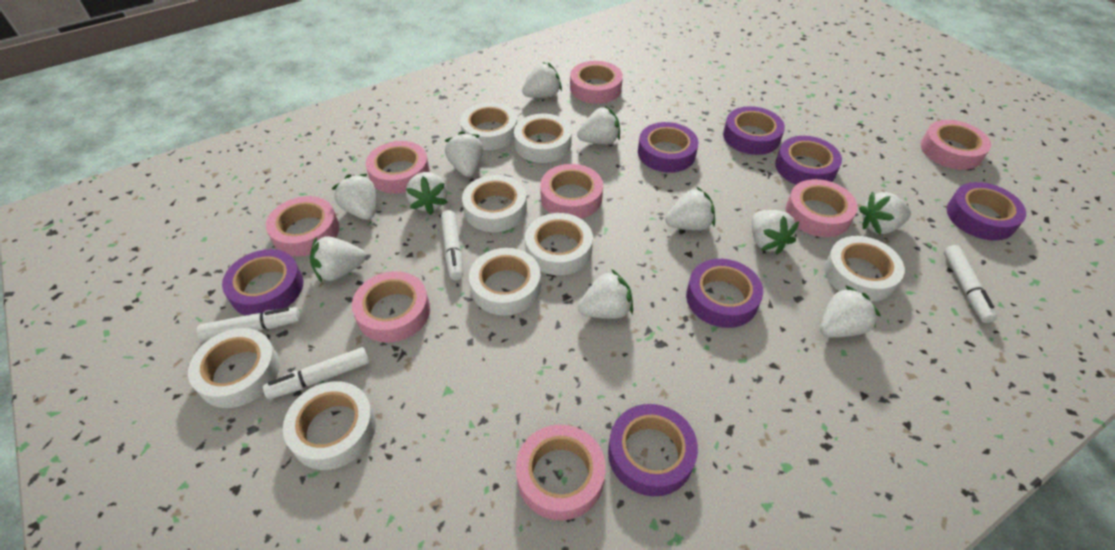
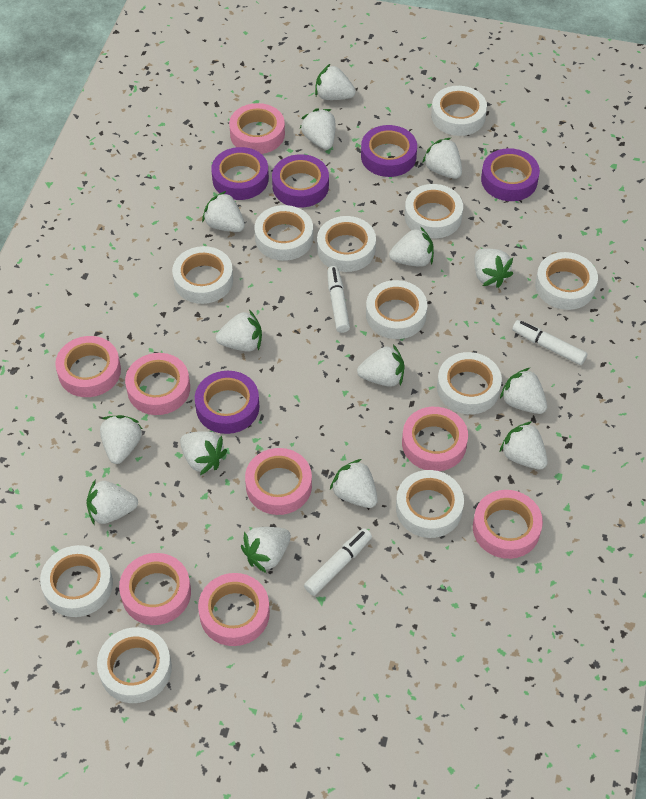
purple tape: [222,249,303,316] [608,404,698,496] [638,122,699,173] [686,259,763,328] [723,106,785,155] [775,136,842,185] [947,182,1026,240] = 7 -> [195,371,260,434] [211,147,269,200] [272,154,329,208] [361,125,417,177] [481,148,540,201] = 5
white marker: [197,307,301,341] [263,347,369,399] [441,210,463,280] [944,245,997,323] = 4 -> [304,528,372,596] [327,266,350,333] [512,320,587,365] = 3
white strawberry: [310,236,366,282] [332,174,376,220] [406,172,448,215] [444,131,483,177] [522,62,562,98] [577,106,620,144] [578,270,633,319] [665,187,715,230] [752,210,799,255] [820,285,881,338] [859,192,911,235] = 11 -> [86,480,138,525] [100,415,142,464] [180,431,227,475] [202,191,245,232] [216,310,262,352] [241,527,291,573] [300,108,335,150] [315,63,356,100] [330,459,378,508] [357,344,404,387] [389,226,434,267] [422,138,462,179] [474,248,513,288] [500,368,547,414] [500,421,548,470] = 15
white tape: [188,328,280,408] [283,381,376,470] [460,102,517,150] [462,175,527,232] [469,248,541,315] [514,114,572,163] [525,213,593,275] [824,236,905,302] = 8 -> [40,545,113,617] [97,627,172,703] [172,246,233,304] [255,205,313,261] [317,216,376,272] [366,280,427,339] [396,470,464,538] [405,184,463,238] [431,86,487,136] [437,352,502,414] [535,252,598,310] = 11

